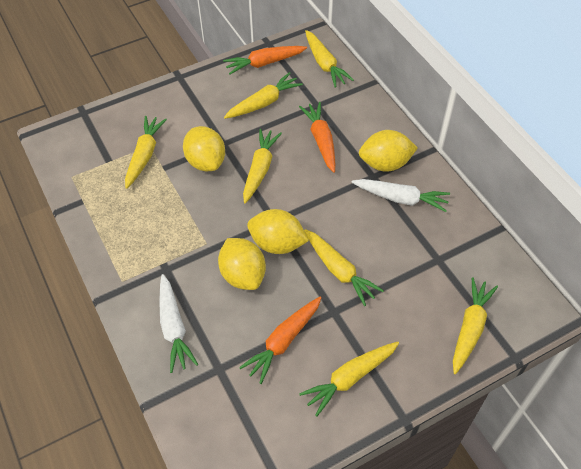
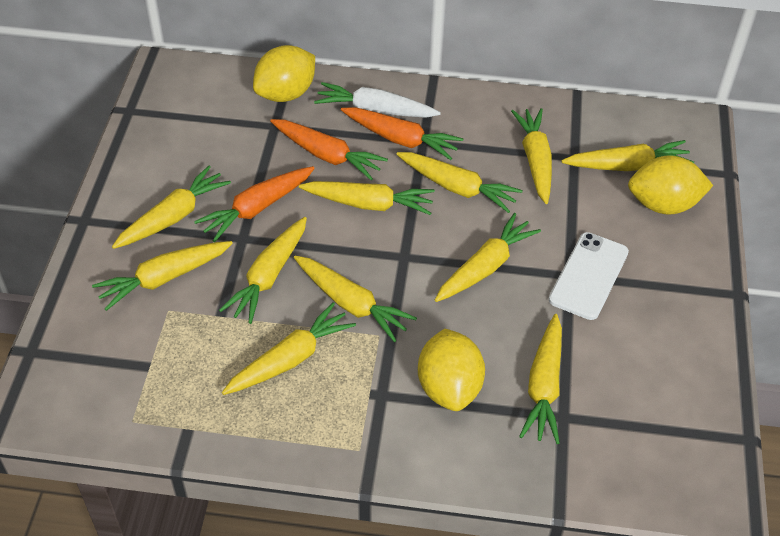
white carrot: [159,274,199,373] [351,179,450,212] = 2 -> [314,82,441,118] = 1
white phone: none = 0 -> [549,232,629,320] = 1
yellow carrot: [125,116,167,189] [224,72,303,119] [243,129,282,203] [299,342,399,416] [304,229,384,306] [305,30,354,87] [453,277,498,374] = 7 -> [92,241,233,311] [112,166,231,249] [219,217,307,324] [222,302,356,395] [294,256,417,342] [299,181,435,215] [396,152,523,213] [435,213,541,302] [511,108,552,204] [519,314,562,444] [561,140,694,171] = 11
yellow lemon: [183,126,225,171] [218,238,266,290] [247,209,309,254] [359,130,418,172] = 4 -> [253,45,315,102] [418,329,485,411] [628,155,713,215] = 3

